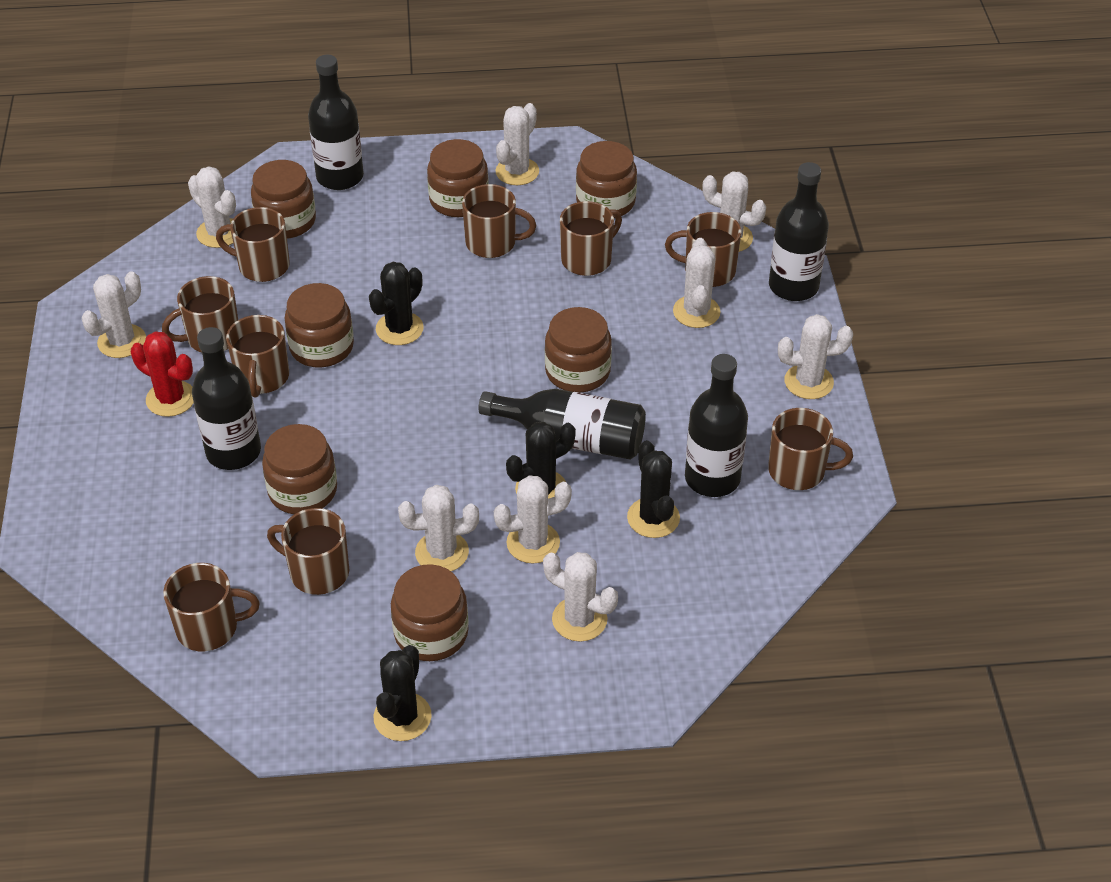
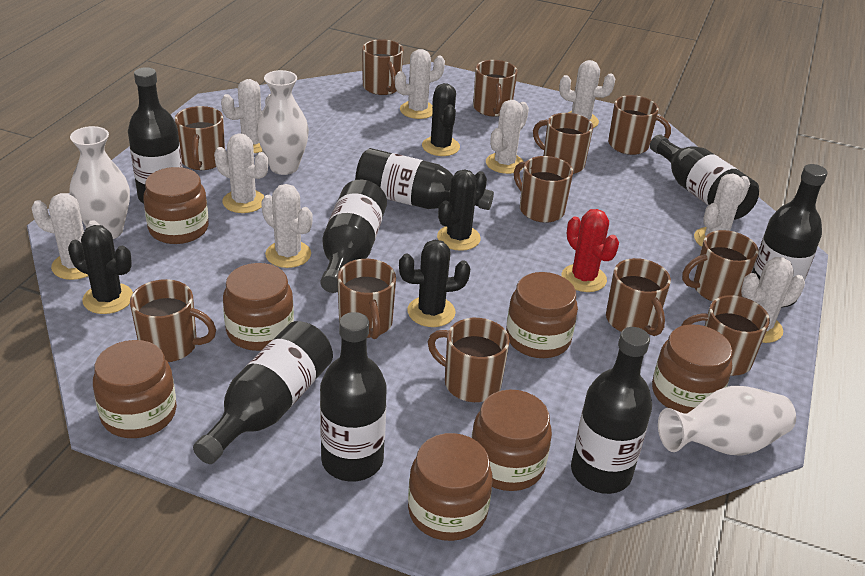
black bottle: [192,327,261,470] [308,55,364,190] [478,389,646,460] [685,354,748,497] [769,162,829,301] = 5 -> [128,67,183,203] [193,321,333,464] [320,180,387,293] [320,312,387,481] [355,148,494,210] [571,327,652,494] [650,134,759,220] [752,164,827,308] = 8
brown mug: [162,276,238,352] [163,563,260,651] [216,207,290,282] [226,315,289,398] [267,508,349,595] [462,184,536,258] [560,201,622,276] [665,212,741,287] [768,408,853,490] = 9 -> [130,279,216,362] [175,106,225,170] [337,259,396,339] [362,39,403,95] [428,318,510,402] [473,60,517,117] [514,156,573,223] [533,113,593,174] [606,258,671,336] [608,95,671,155] [681,295,770,376] [682,230,758,302] = 12
white vase: none = 0 -> [70,126,130,239] [257,70,309,175] [658,386,796,456] = 3

